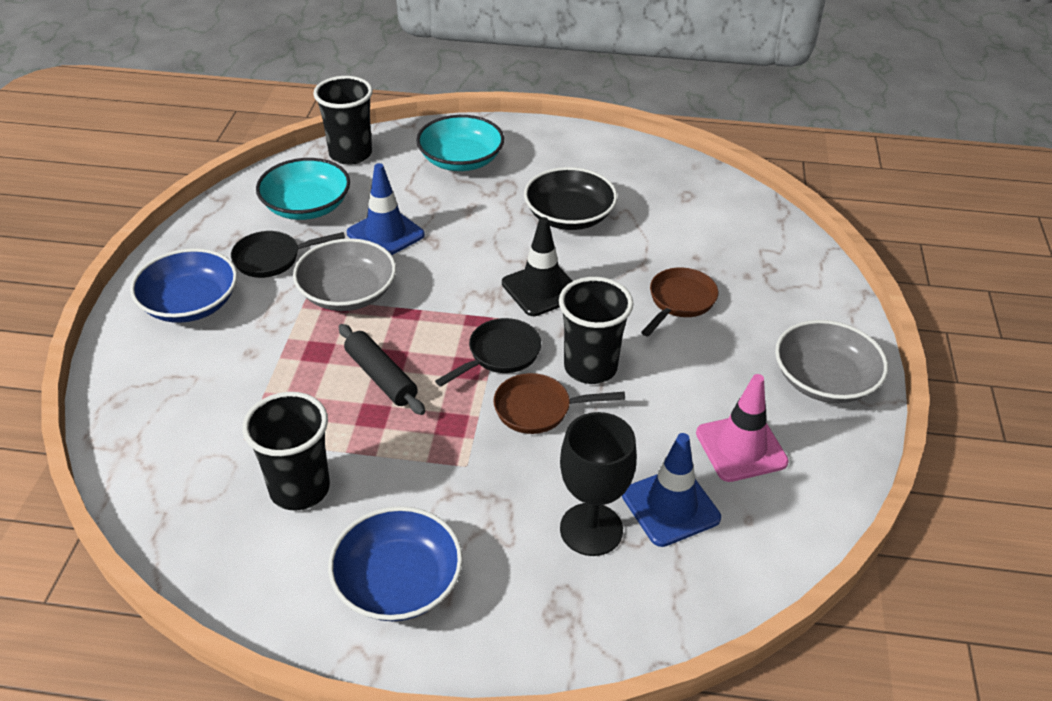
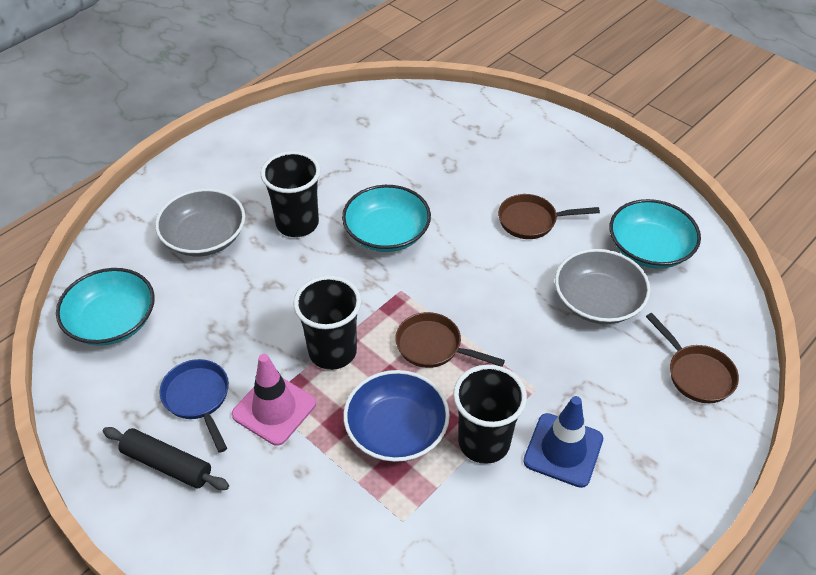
black bowl: [524,167,617,230] = 1 -> none = 0
black goblet: [560,412,637,556] = 1 -> none = 0
black pan: [231,231,345,278] [435,318,541,387] = 2 -> none = 0
black traffic cone: [502,217,573,316] = 1 -> none = 0
blue bowl: [130,248,237,323] [328,506,463,621] = 2 -> [343,370,450,462] = 1
blue pan: none = 0 -> [159,359,229,453] = 1
blue traffic cone: [347,163,425,255] [622,433,721,547] = 2 -> [523,396,603,488] = 1
brown pan: [493,373,625,434] [641,267,718,337] = 2 -> [395,312,505,368] [498,194,600,239] [646,313,739,403] = 3
turquoise bowl: [256,158,350,220] [416,115,504,171] = 2 -> [56,268,155,346] [342,185,431,252] [610,199,701,269] = 3

